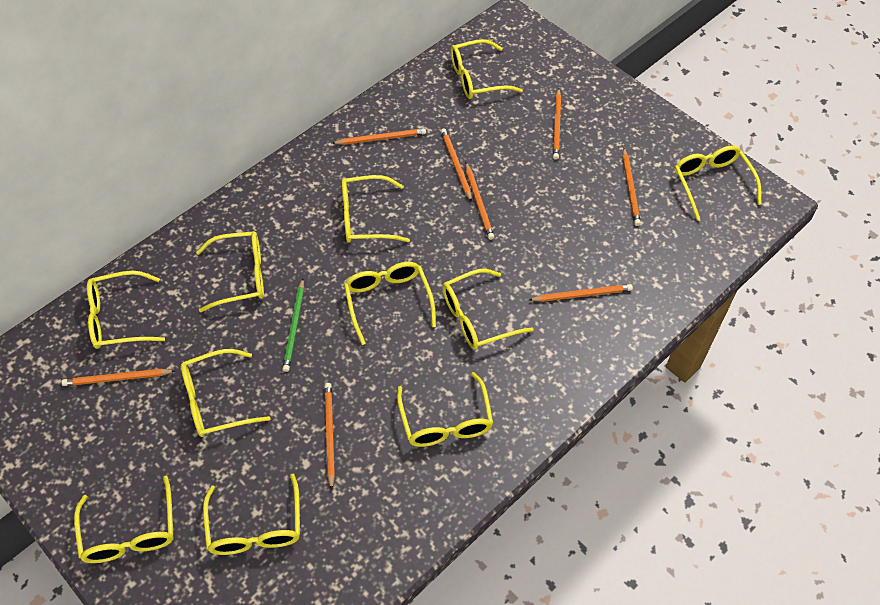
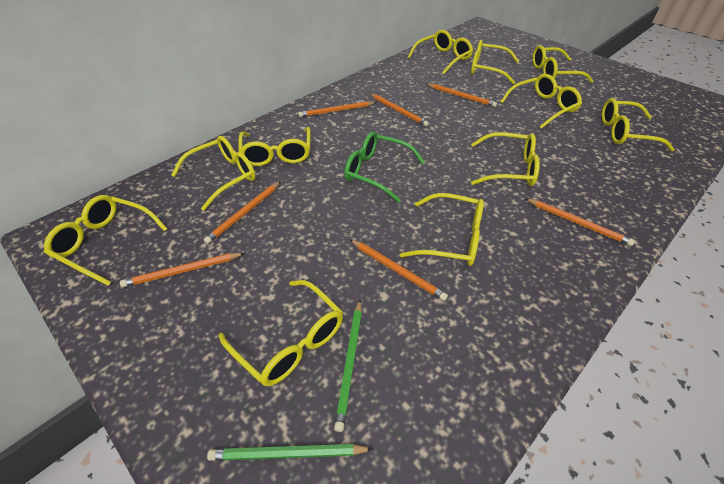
green glasses: none = 0 -> [344,131,425,203] = 1
green pencil: [282,279,304,372] = 1 -> [207,444,373,461] [334,300,362,432] = 2
orange pencil: [62,369,175,386] [324,383,335,490] [332,128,426,145] [441,128,472,202] [465,162,494,240] [529,284,633,302] [553,88,561,160] [622,148,641,226] = 8 -> [120,253,245,287] [203,181,281,244] [298,101,377,117] [350,239,448,301] [369,93,429,127] [426,83,497,107] [525,198,635,246] = 7

